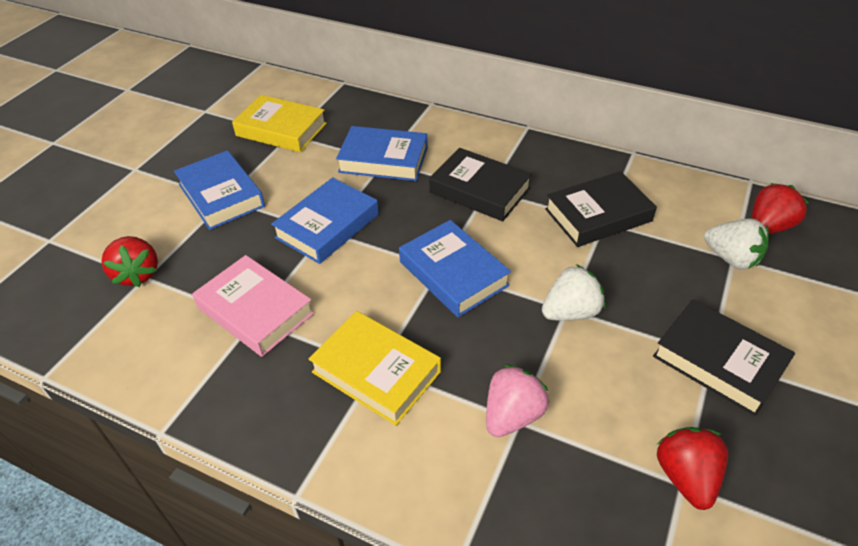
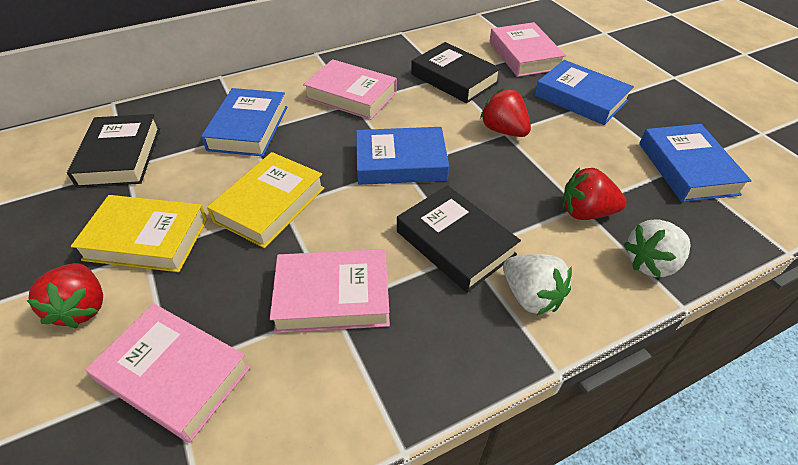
pink book: [192,255,314,357] = 1 -> [85,304,250,443] [270,249,390,333] [303,59,397,120] [489,22,566,77] = 4
pink strawberry: [486,364,549,437] = 1 -> none = 0

